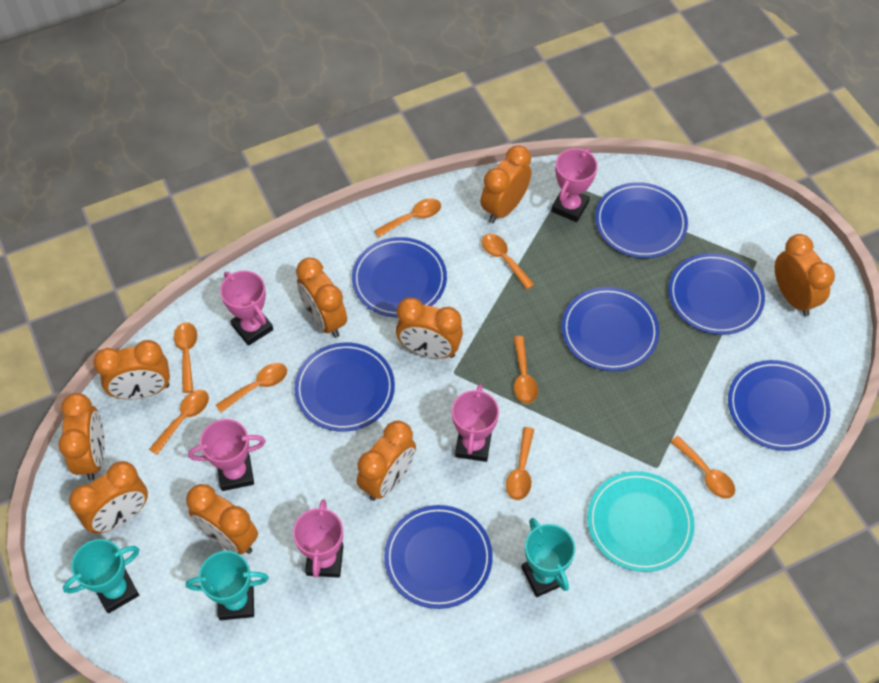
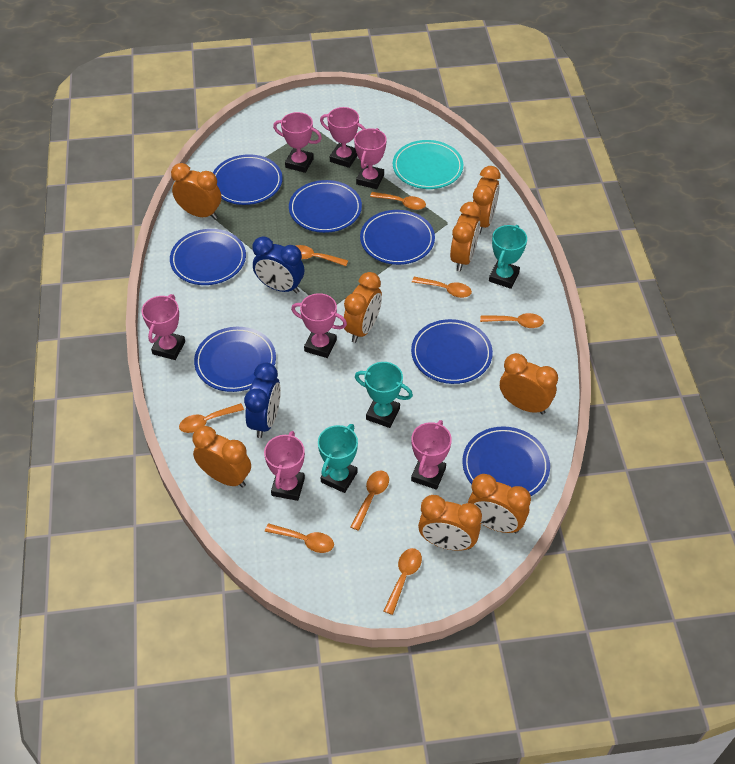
blue clock: none = 0 -> [244,363,281,438] [252,236,304,294] = 2
orange clock: [58,393,105,480] [69,461,148,533] [93,340,170,399] [186,484,258,555] [296,258,347,338] [357,421,416,501] [396,298,463,359] [481,146,532,223] [775,234,835,316] = 9 -> [171,163,221,219] [192,426,251,488] [344,272,382,343] [418,495,482,551] [450,202,481,272] [468,474,531,533] [473,166,501,234] [500,353,558,415] = 8
pink trophy: [188,419,266,491] [220,271,273,346] [293,499,343,578] [452,384,499,462] [551,148,598,222] = 5 -> [142,294,185,360] [264,431,305,501] [273,112,322,173] [291,293,347,358] [320,107,365,168] [354,128,387,189] [411,420,452,490] = 7

